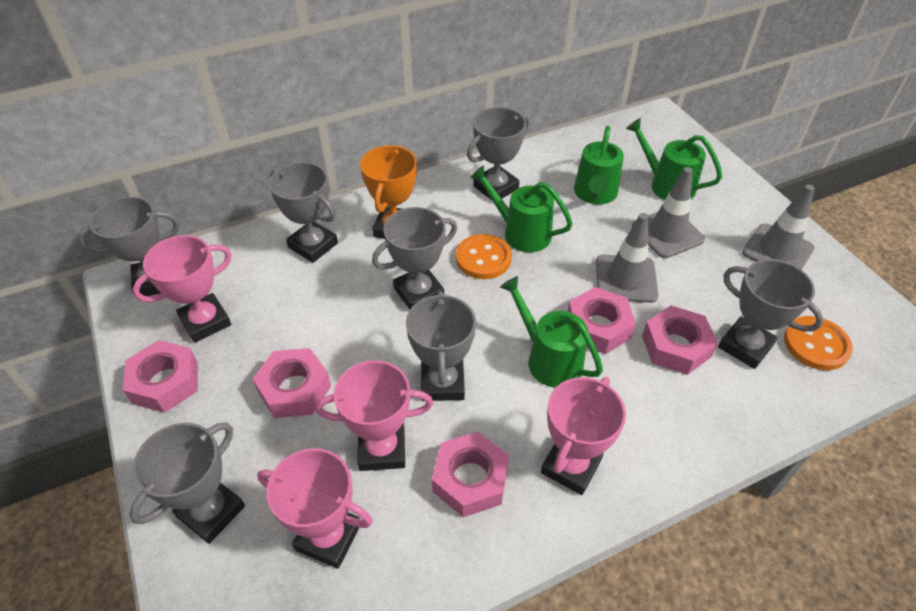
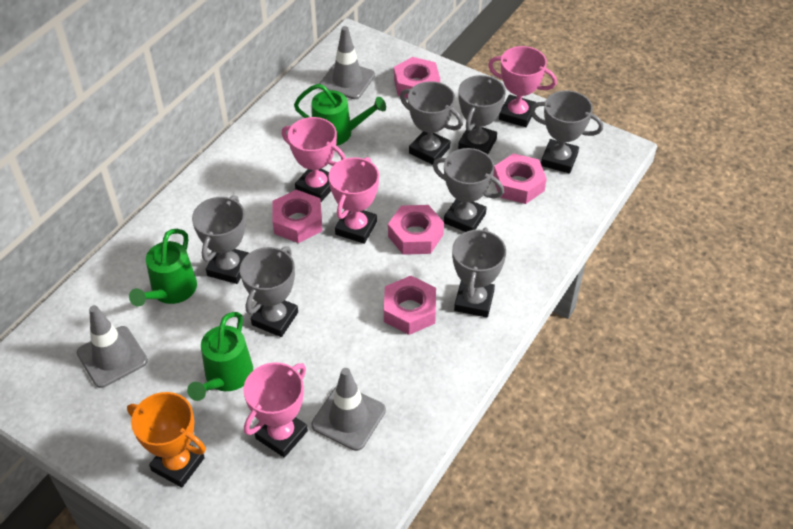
green watering can: [470,165,573,252] [500,276,603,388] [574,126,624,204] [626,118,722,200] = 4 -> [129,229,197,307] [187,312,253,401] [294,84,386,146] = 3
orange button: [456,234,512,279] [784,316,853,370] = 2 -> none = 0

